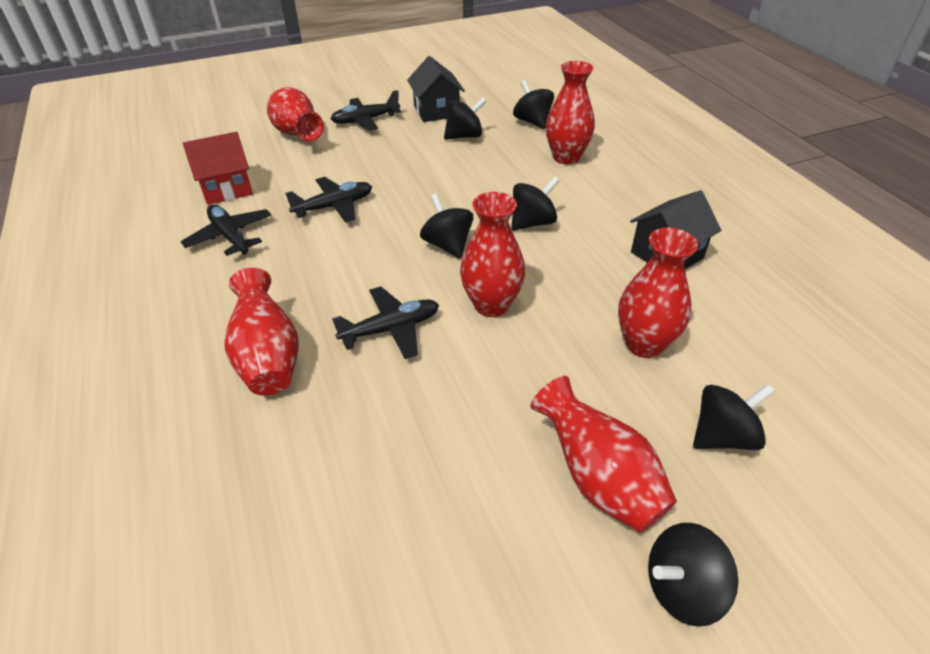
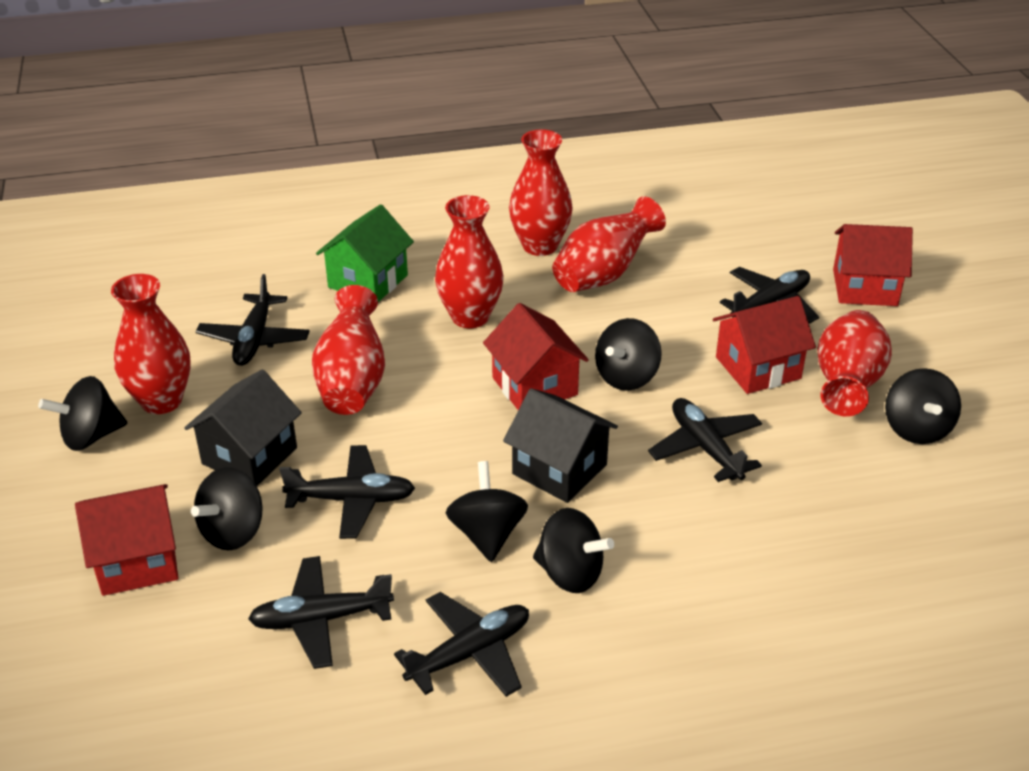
black plane: [180,204,271,256] [285,177,372,222] [331,90,401,131] [332,287,439,359] = 4 -> [196,274,310,366] [248,556,394,669] [279,445,415,539] [394,592,529,697] [648,398,762,482] [720,267,819,323] = 6
green house: none = 0 -> [316,204,414,302] = 1
red house: [183,132,253,205] = 1 -> [75,484,178,596] [483,303,589,410] [713,296,816,394] [833,224,913,306] = 4

